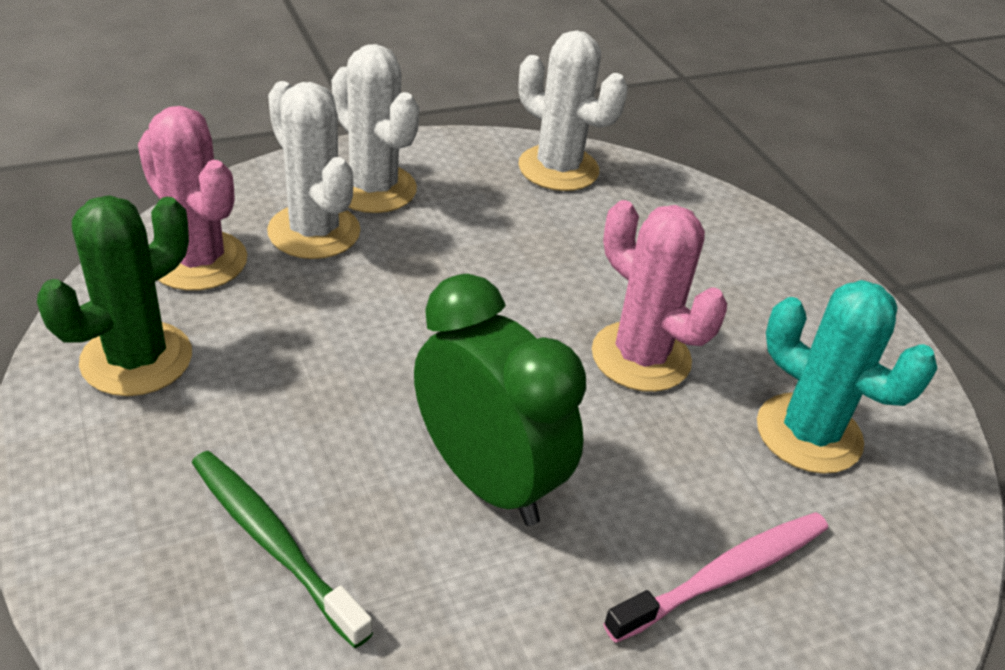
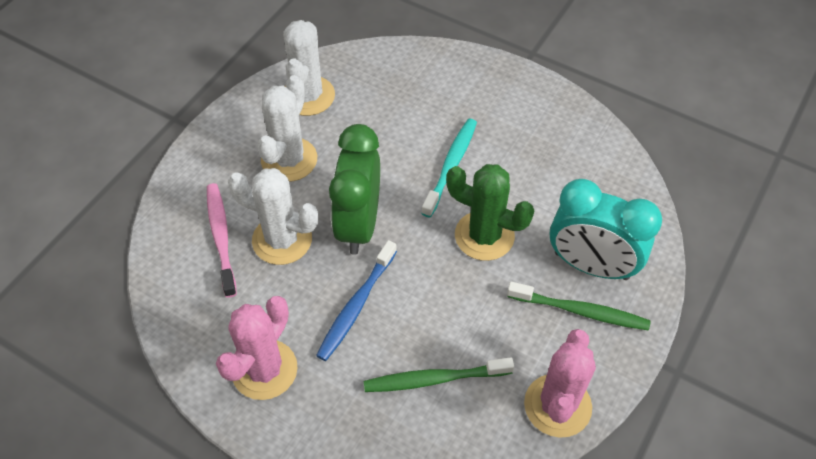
blue toothbrush: none = 0 -> [316,240,397,361] = 1
green toothbrush: [192,451,373,648] = 1 -> [364,357,514,392] [507,282,651,331] = 2
turquoise cactus: [757,280,938,474] = 1 -> none = 0
turquoise clock: none = 0 -> [550,179,662,280] = 1
turquoise toothbrush: none = 0 -> [421,119,477,218] = 1

